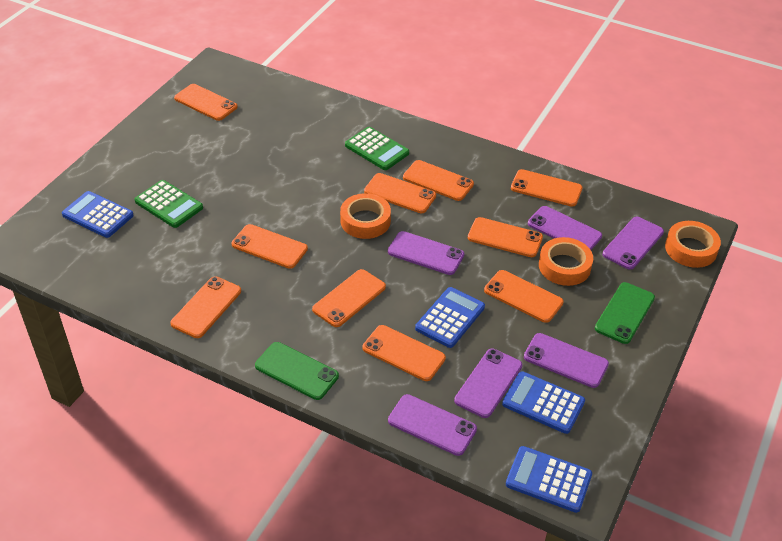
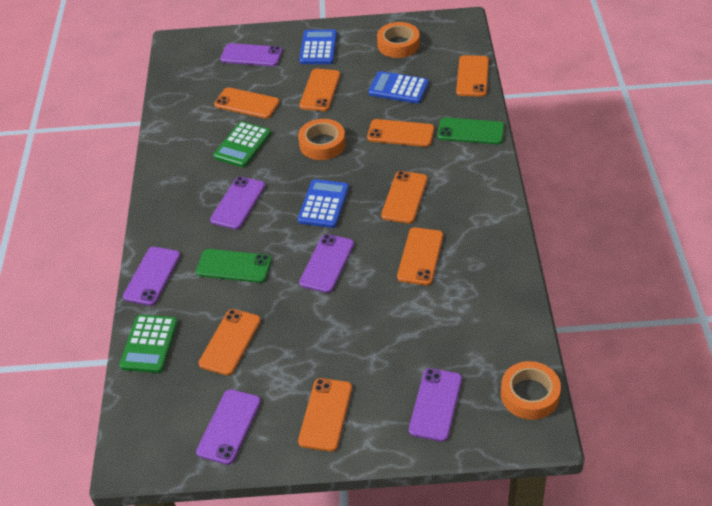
blue calculator: [62,191,134,238] [415,287,485,348] [502,371,585,434] [506,446,592,513] = 4 -> [298,179,349,228] [299,30,337,64] [368,71,429,104] = 3
orange phone: [170,276,241,338] [174,84,238,121] [232,224,308,269] [312,269,386,327] [363,325,446,381] [364,173,436,213] [403,160,474,201] [468,217,543,257] [484,270,564,323] [511,169,582,207] = 10 -> [198,309,261,375] [214,87,280,119] [298,378,352,451] [299,69,340,111] [367,119,434,147] [381,171,428,224] [397,227,443,285] [456,55,489,97] = 8

